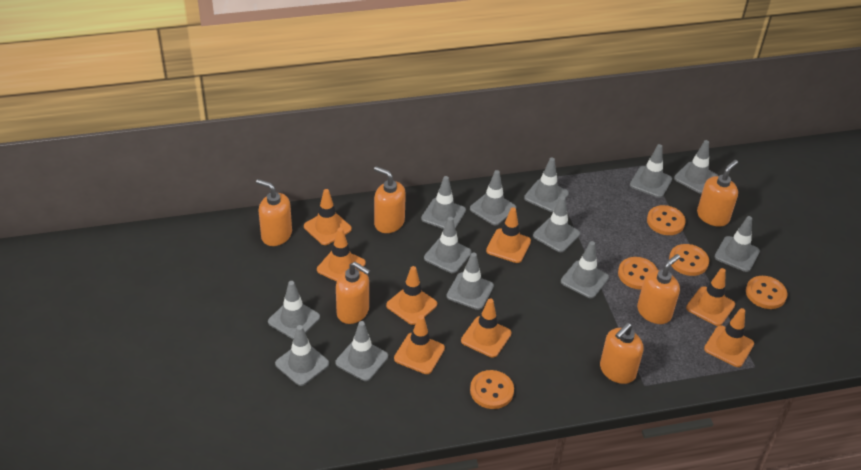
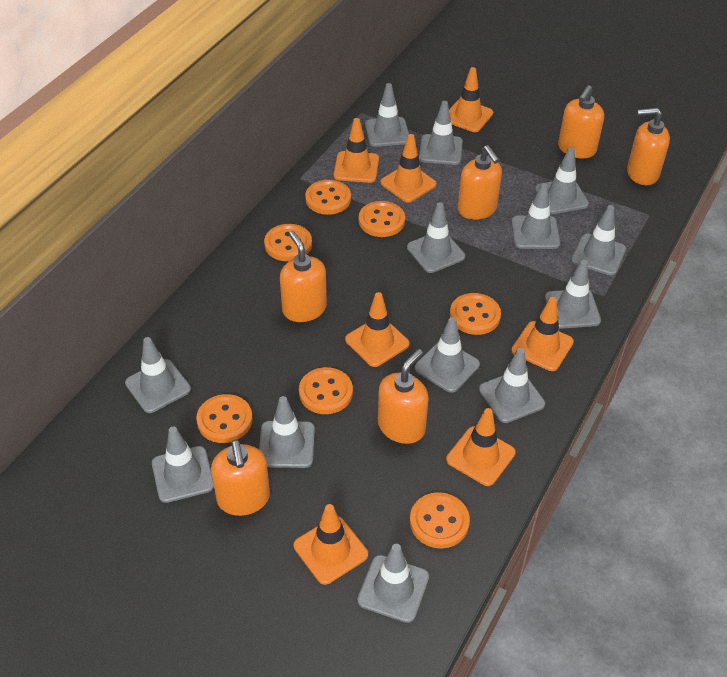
orange button: [470,370,514,409] [618,257,658,290] [647,205,686,235] [669,244,709,276] [746,276,788,309] = 5 -> [196,394,253,443] [264,224,312,261] [299,367,353,414] [305,180,351,215] [359,201,405,237] [410,492,470,549] [450,293,501,335] = 7
orange traffic cone: [304,189,352,245] [317,228,366,282] [386,266,437,325] [394,315,445,374] [461,299,511,358] [486,207,531,263] [686,268,735,326] [704,308,754,367] = 8 -> [294,504,368,585] [334,118,379,183] [345,292,410,367] [381,134,437,202] [446,408,516,486] [449,67,493,132] [512,297,574,371] = 7

